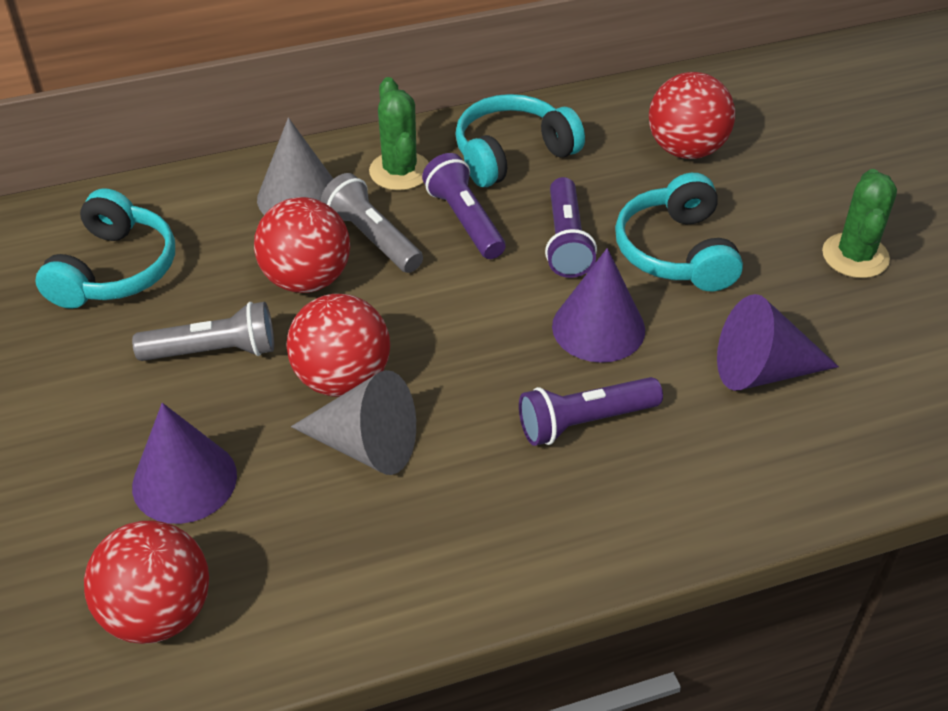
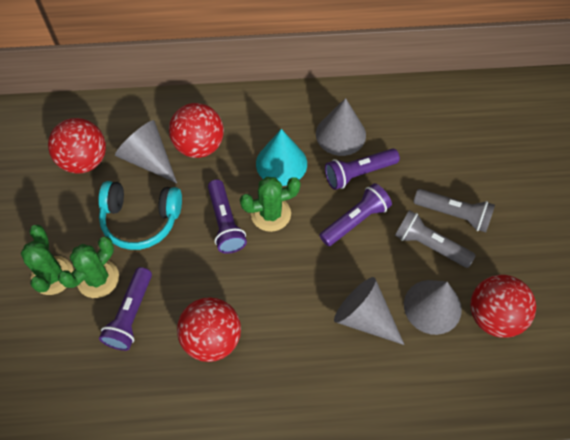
green cactus: [369,77,429,191] [822,169,897,278] = 2 -> [21,225,73,295] [58,236,119,298] [240,177,301,232] = 3
grey cone: [257,118,333,215] [291,370,416,475] = 2 -> [115,120,177,183] [316,98,366,156] [334,277,404,345] [404,280,462,335] = 4
purple cone: [132,403,237,524] [552,248,645,363] [717,294,839,390] = 3 -> none = 0
purple flashlight: [422,153,505,259] [519,377,663,446] [545,177,597,278] = 3 -> [99,267,152,351] [208,179,247,254] [319,183,392,247] [325,148,400,190] = 4
turquoise cone: none = 0 -> [256,129,307,186] = 1
turquoise headphones: [35,188,175,309] [455,94,585,187] [615,173,743,291] = 3 -> [98,181,182,250] = 1

